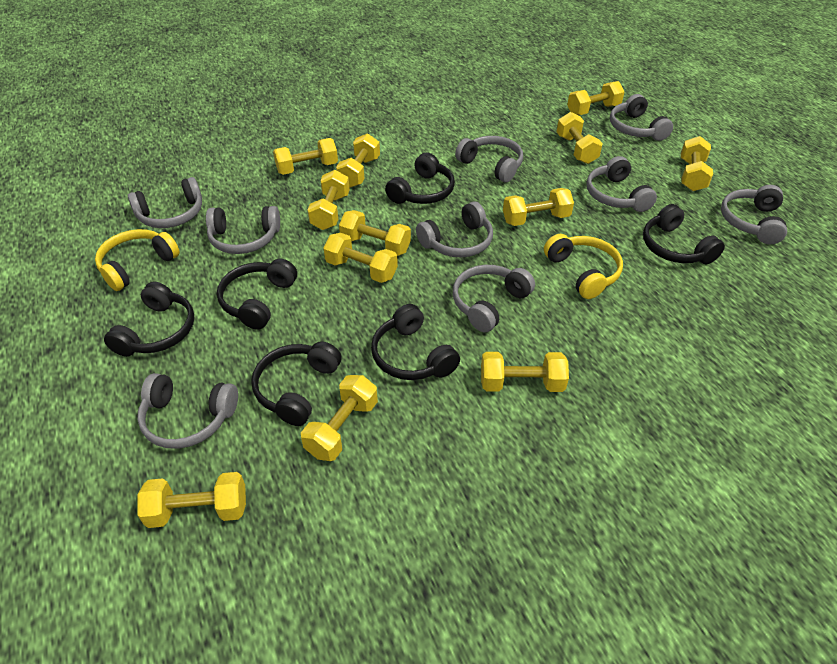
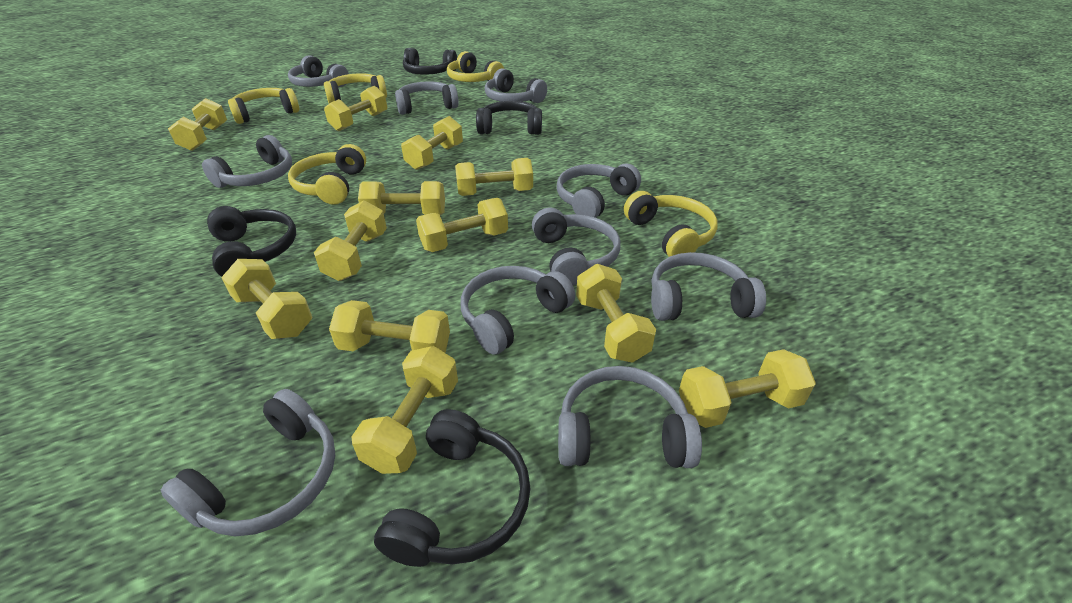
black headphones: [104,281,194,357] [217,259,297,330] [251,342,342,426] [371,304,460,380] [385,153,455,204] [643,204,725,264] = 6 -> [207,206,296,277] [374,409,531,567] [403,48,457,75] [476,101,542,135] = 4
grey headphones: [128,177,202,228] [137,373,238,449] [206,206,280,254] [416,201,493,257] [453,265,535,332] [455,136,523,183] [586,156,657,212] [610,94,673,141] [721,185,787,245] = 9 -> [161,389,335,536] [202,135,292,188] [288,55,349,87] [395,81,459,115] [461,266,575,355] [485,68,547,103] [532,208,621,285] [557,163,641,218] [558,366,702,468] [651,252,766,321] = 10
yellow headphones: [95,229,180,291] [544,234,623,299] = 2 -> [228,88,299,124] [288,144,366,205] [324,73,387,104] [447,51,504,82] [624,191,718,257] = 5

